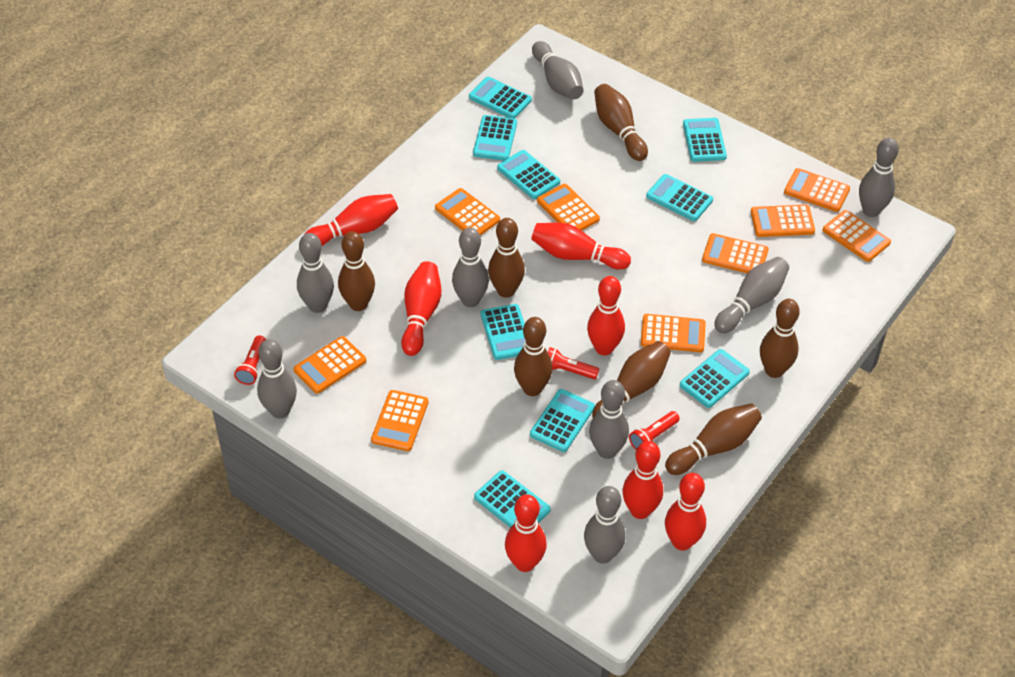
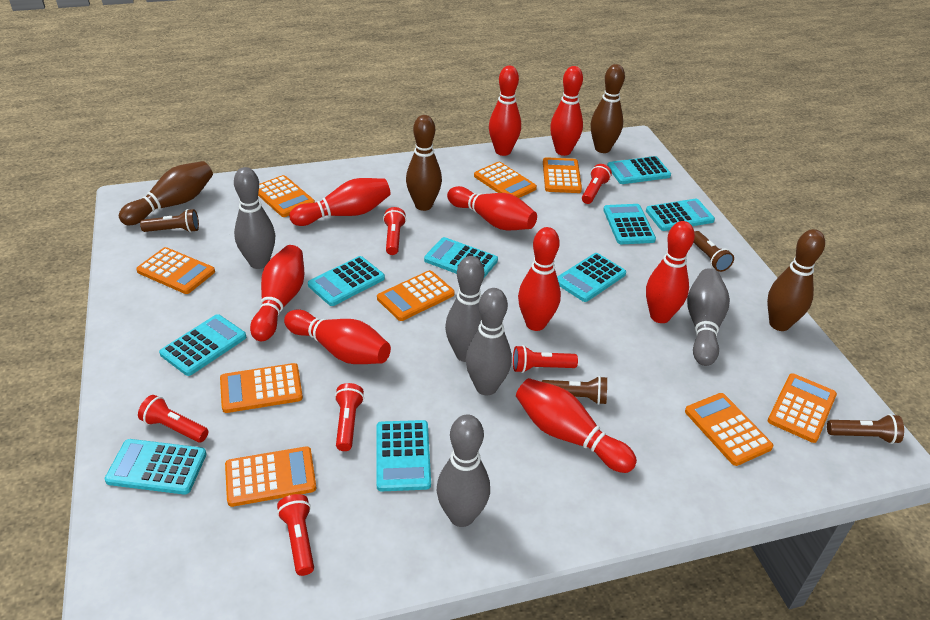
brown bowling pin: [338,231,375,311] [488,218,525,298] [514,317,553,396] [592,341,671,417] [594,84,648,161] [665,403,762,475] [760,299,800,378] = 7 -> [119,161,213,225] [406,115,442,211] [591,64,625,153] [767,229,825,331] = 4
brown flashlight: none = 0 -> [140,209,199,232] [542,376,607,405] [693,231,734,272] [827,414,904,444] = 4
grey bowling pin: [257,339,297,419] [297,233,334,313] [452,227,489,307] [532,41,583,99] [584,486,626,564] [589,380,629,459] [714,257,789,333] [859,138,899,217] = 8 -> [234,167,275,269] [437,414,490,527] [445,256,485,362] [466,288,512,395] [687,268,730,366] = 5
red bowling pin: [304,194,398,246] [401,261,441,356] [505,494,547,572] [531,223,631,270] [587,276,625,356] [622,441,663,519] [665,473,706,551] = 7 -> [250,245,304,341] [284,310,391,364] [289,178,391,226] [447,186,537,230] [489,66,521,156] [516,378,637,473] [518,227,561,331] [550,66,583,156] [646,221,695,323] = 9
red flashlight: [234,335,266,385] [548,347,599,379] [629,411,680,450] = 3 -> [138,395,209,442] [277,494,314,576] [335,383,364,451] [383,207,406,255] [513,345,578,373] [582,164,612,204] = 6

